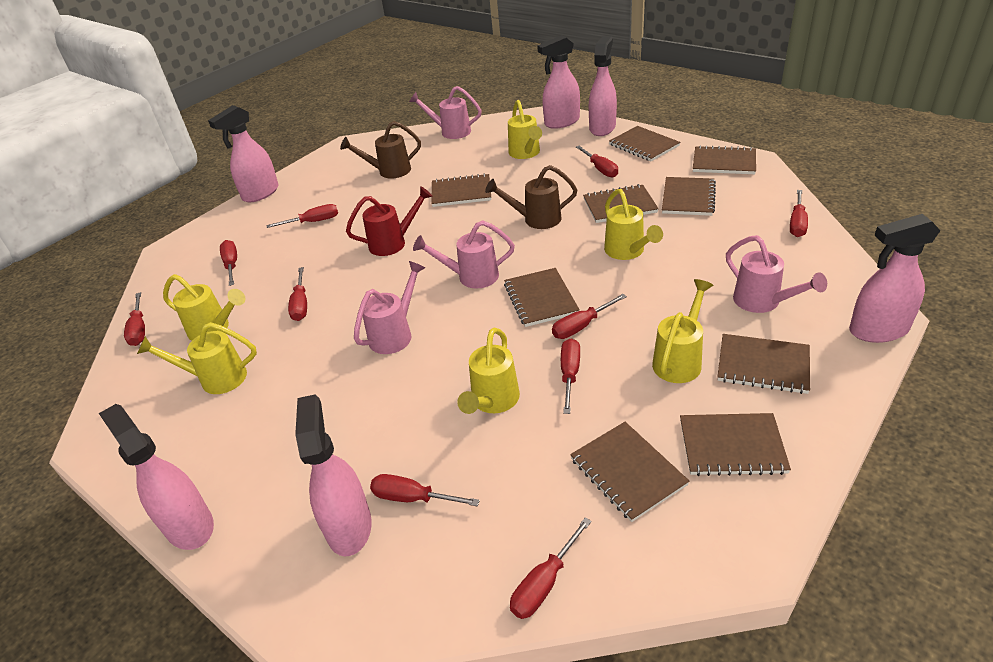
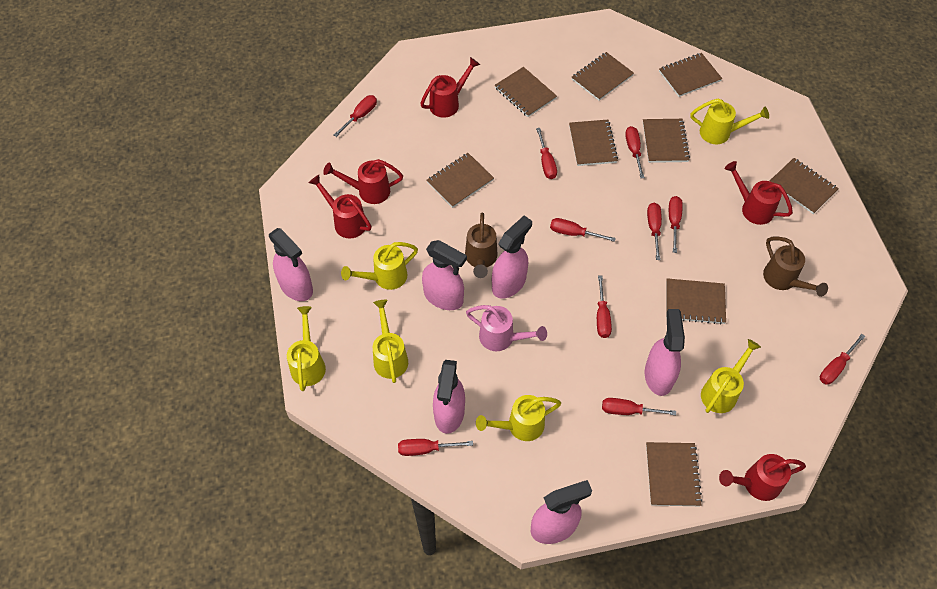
pink watering can: [354,261,426,354] [409,86,482,139] [413,220,515,289] [726,235,827,313] = 4 -> [466,305,547,351] = 1
red watering can: [346,186,433,256] = 1 -> [309,175,372,238] [323,159,403,204] [420,57,480,118] [719,454,806,501] [725,161,793,225] = 5

